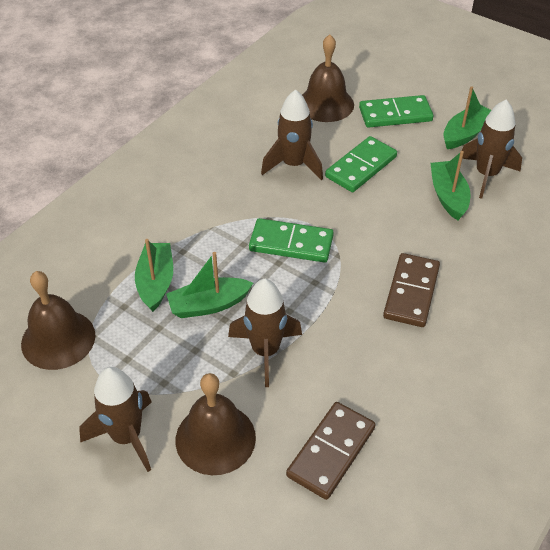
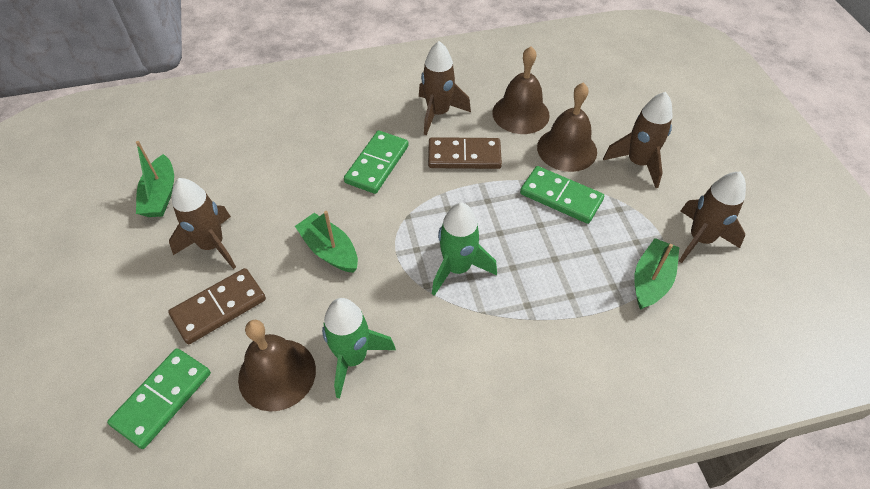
green boat: [135,239,173,312] [166,252,253,318] [430,151,470,220] [443,86,491,149] = 4 -> [136,141,174,217] [295,211,358,273] [634,238,679,310] = 3
green rocket: none = 0 -> [322,298,396,398] [432,202,497,296] = 2

